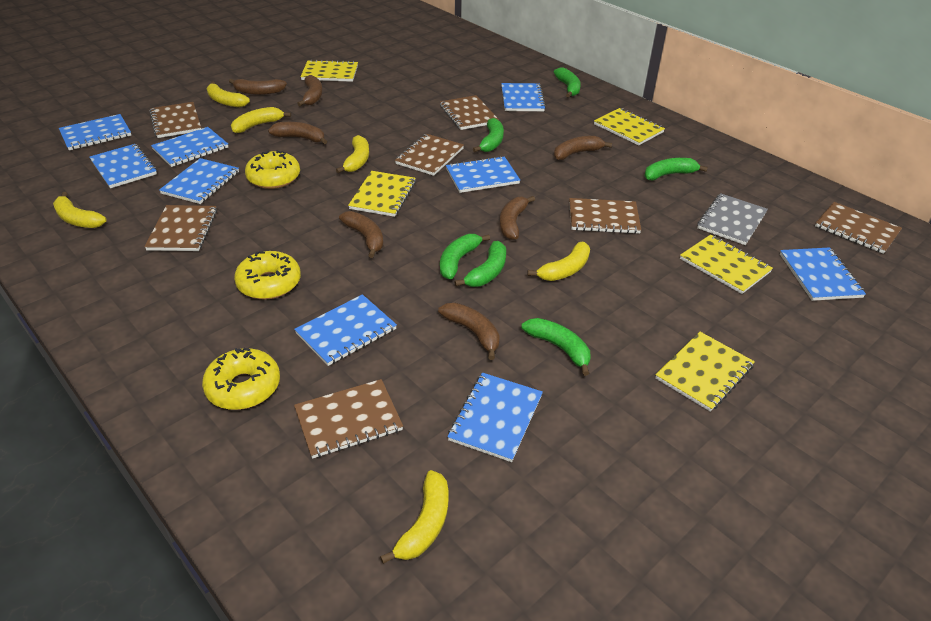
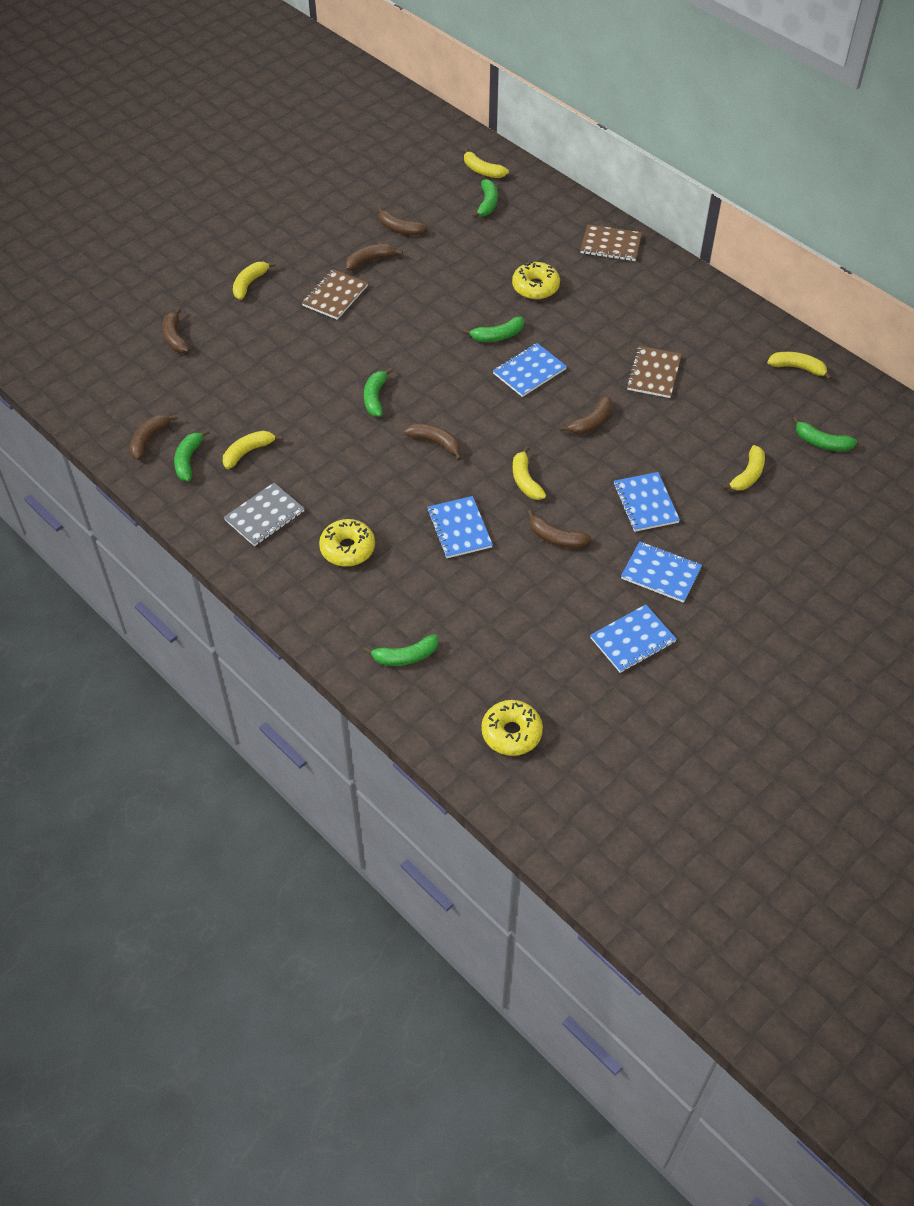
blue notebook: [59,114,131,150] [89,144,157,188] [151,127,228,167] [159,158,239,204] [294,294,397,366] [446,156,520,193] [447,373,543,462] [501,83,546,111] [780,247,866,301] = 9 -> [427,496,493,558] [493,343,567,397] [590,604,677,673] [614,472,680,532] [621,541,702,603] = 5
brown notebook: [144,205,217,251] [150,102,201,138] [294,379,403,459] [395,134,464,176] [440,95,499,130] [569,198,641,234] [815,202,902,254] = 7 -> [302,269,368,320] [580,224,642,261] [626,346,682,398] = 3
yellow notebook: [300,60,358,82] [348,171,416,217] [594,108,665,145] [655,332,755,412] [680,234,773,294] = 5 -> none = 0

